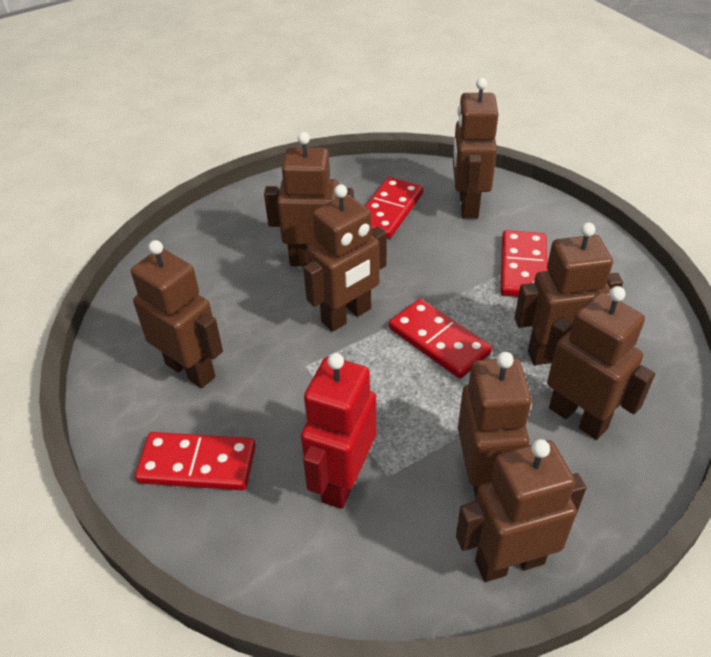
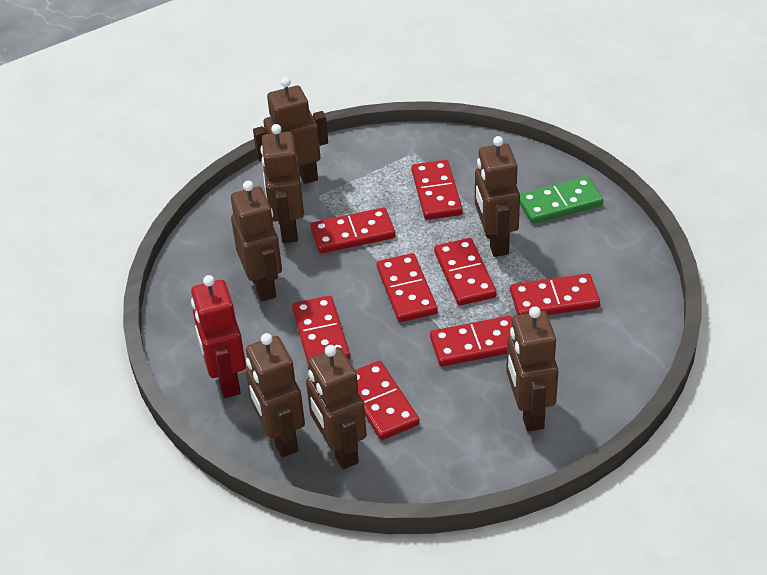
brown robot: [131,240,223,388] [264,132,354,266] [303,184,387,332] [453,78,499,219] [456,439,586,582] [458,352,532,499] [514,222,623,365] [544,286,655,440] = 8 -> [231,181,282,301] [245,333,305,457] [253,77,328,184] [260,124,304,243] [306,345,367,469] [475,136,520,257] [506,306,558,432] = 7
green domino: none = 0 -> [520,176,603,224] = 1
red domino: [135,432,256,490] [365,177,423,239] [389,299,492,379] [501,230,548,297] = 4 -> [292,295,350,366] [311,207,395,254] [355,361,420,440] [377,253,438,322] [411,160,463,220] [430,316,512,366] [434,238,497,306] [510,273,600,315] = 8

